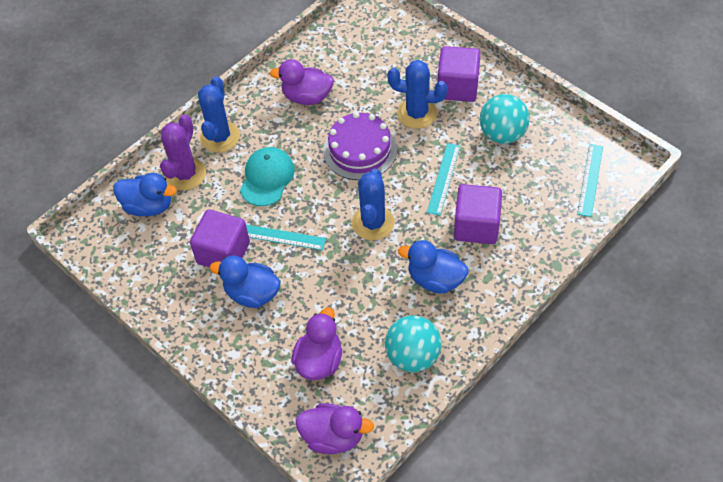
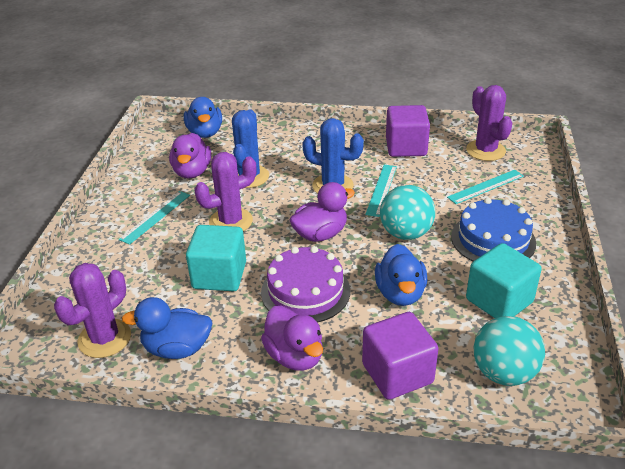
blue cactus: [198,76,240,152] [352,169,395,240] [387,60,448,129] = 3 -> [232,109,269,188] [302,118,364,194] = 2
blue cake: none = 0 -> [451,198,536,261] = 1
purple cactus: [160,114,206,191] = 1 -> [54,263,131,358] [194,152,256,231] [466,85,512,161] = 3
purple cube: [190,209,250,268] [437,46,481,102] [454,184,502,244] = 3 -> [362,312,438,400] [386,105,430,157] = 2
turquoise cap: [240,147,295,206] = 1 -> none = 0
turquoise cube: none = 0 -> [186,225,246,291] [466,243,542,318] = 2

